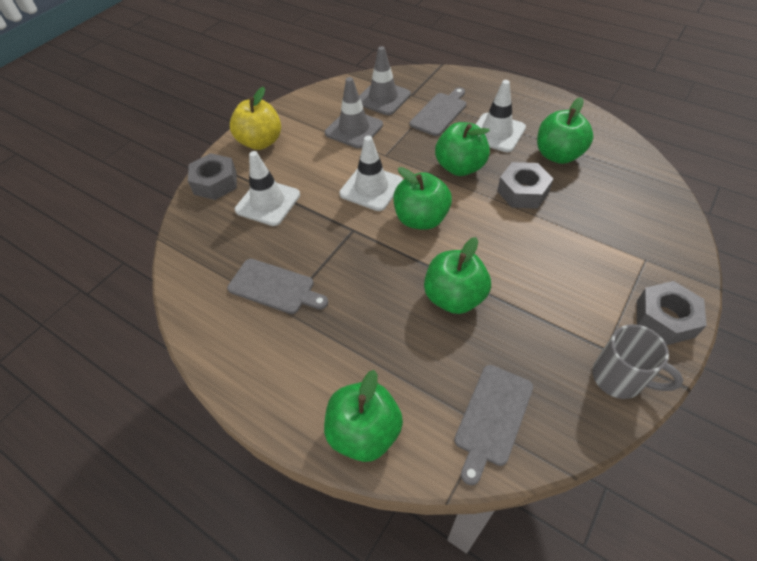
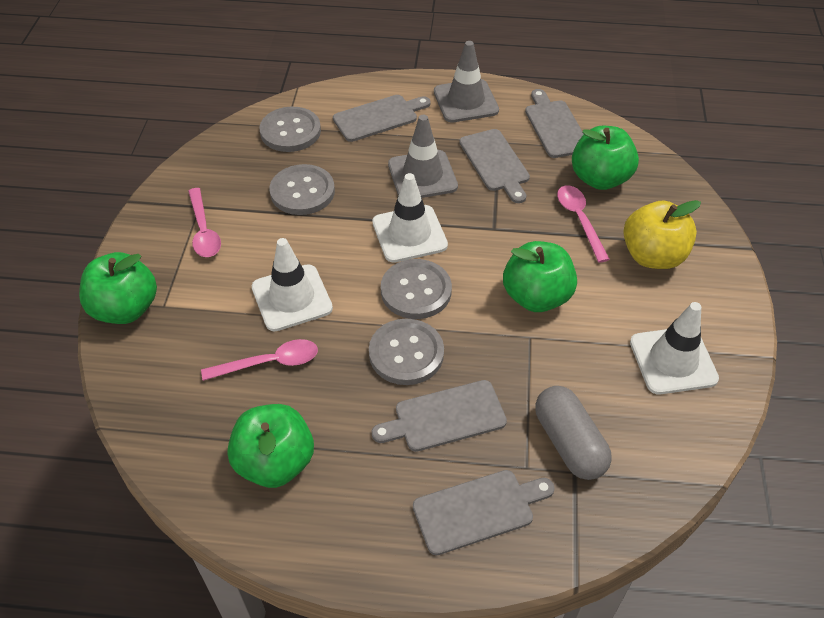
green apple: [324,370,403,462] [393,167,452,230] [424,237,491,314] [435,122,490,176] [537,97,594,164] = 5 -> [79,252,157,324] [227,404,314,488] [503,241,577,312] [572,126,639,190] = 4
grey button: none = 0 -> [259,107,321,152] [269,164,335,215] [369,319,444,385] [381,259,452,319] = 4
grey capsule: none = 0 -> [535,386,612,480] = 1
grey cutting board: [227,259,328,314] [410,87,466,136] [454,365,533,485] = 3 -> [333,95,431,142] [372,380,507,452] [413,470,555,555] [459,129,530,203] [525,89,584,158] = 5
grey mug: [592,324,683,399] = 1 -> none = 0
grey nut: [188,153,237,200] [497,162,553,209] [637,281,707,345] = 3 -> none = 0
pink spoon: none = 0 -> [188,188,221,257] [201,339,318,381] [557,185,610,263] = 3

